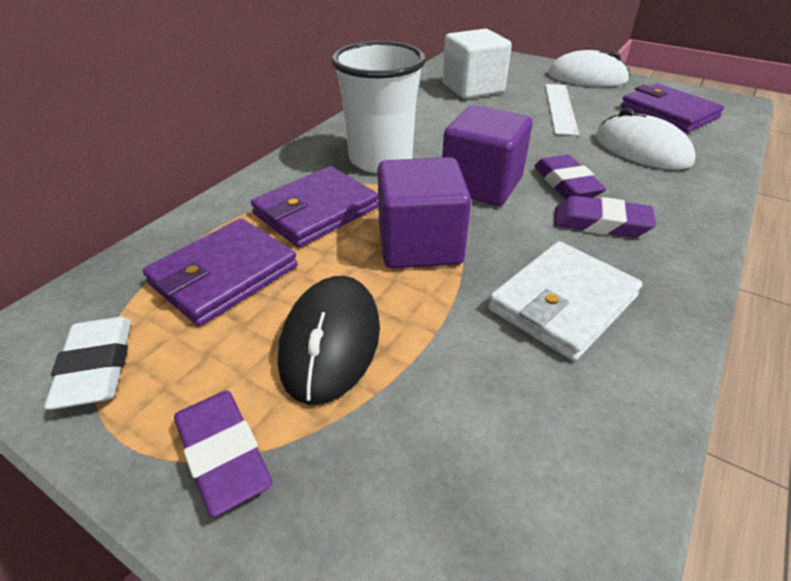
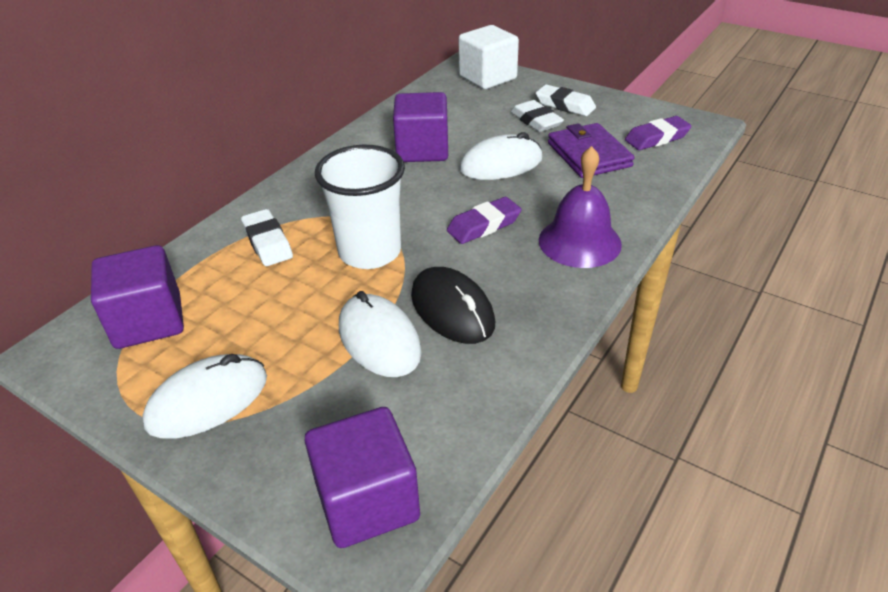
purple bell: none = 0 -> [539,146,622,268] = 1
purple cube: [377,157,471,269] [442,105,532,206] = 2 -> [91,245,184,349] [305,407,420,548] [393,92,448,162] = 3
purple eraser: [174,391,272,517] [534,155,606,199] [554,196,656,237] = 3 -> [447,197,521,244] [625,116,692,150] = 2
purple wallet: [143,219,298,326] [251,166,378,247] [621,83,724,133] = 3 -> [548,123,635,178] = 1
white eraser: [44,317,131,410] = 1 -> [241,209,293,266] [510,100,564,132] [536,85,596,116] = 3
white mouse: [548,50,630,87] [596,108,696,170] = 2 -> [142,354,267,438] [339,291,422,377] [459,132,543,180] = 3
white ruler: [545,84,579,136] = 1 -> none = 0
white wallet: [488,241,643,361] = 1 -> none = 0

